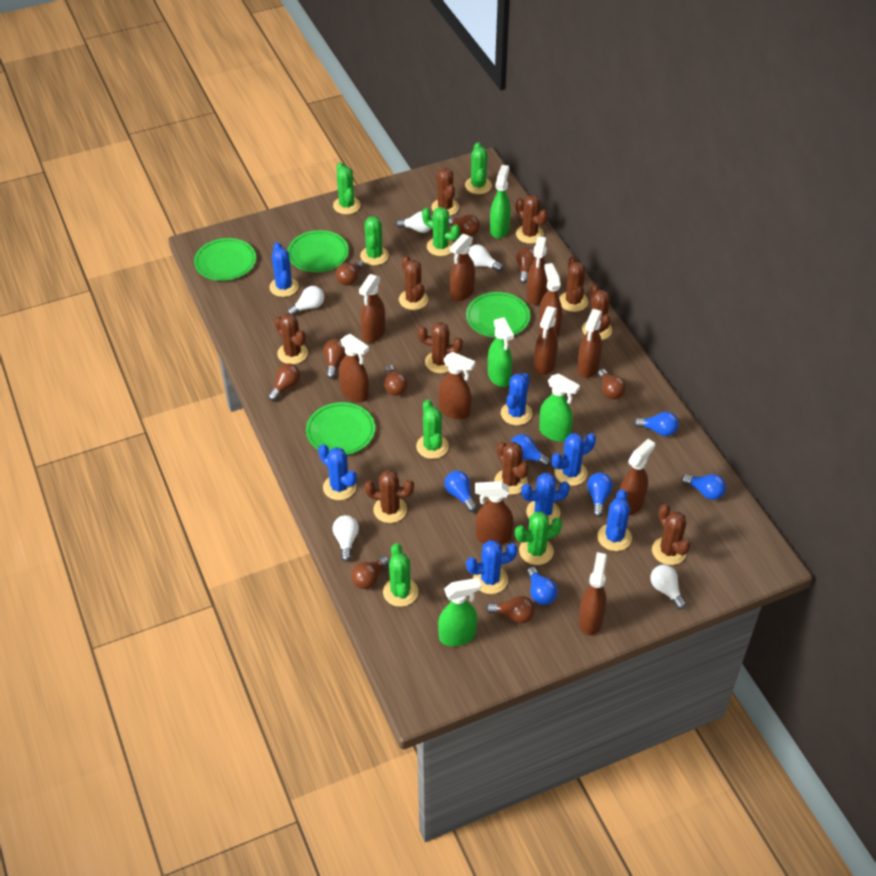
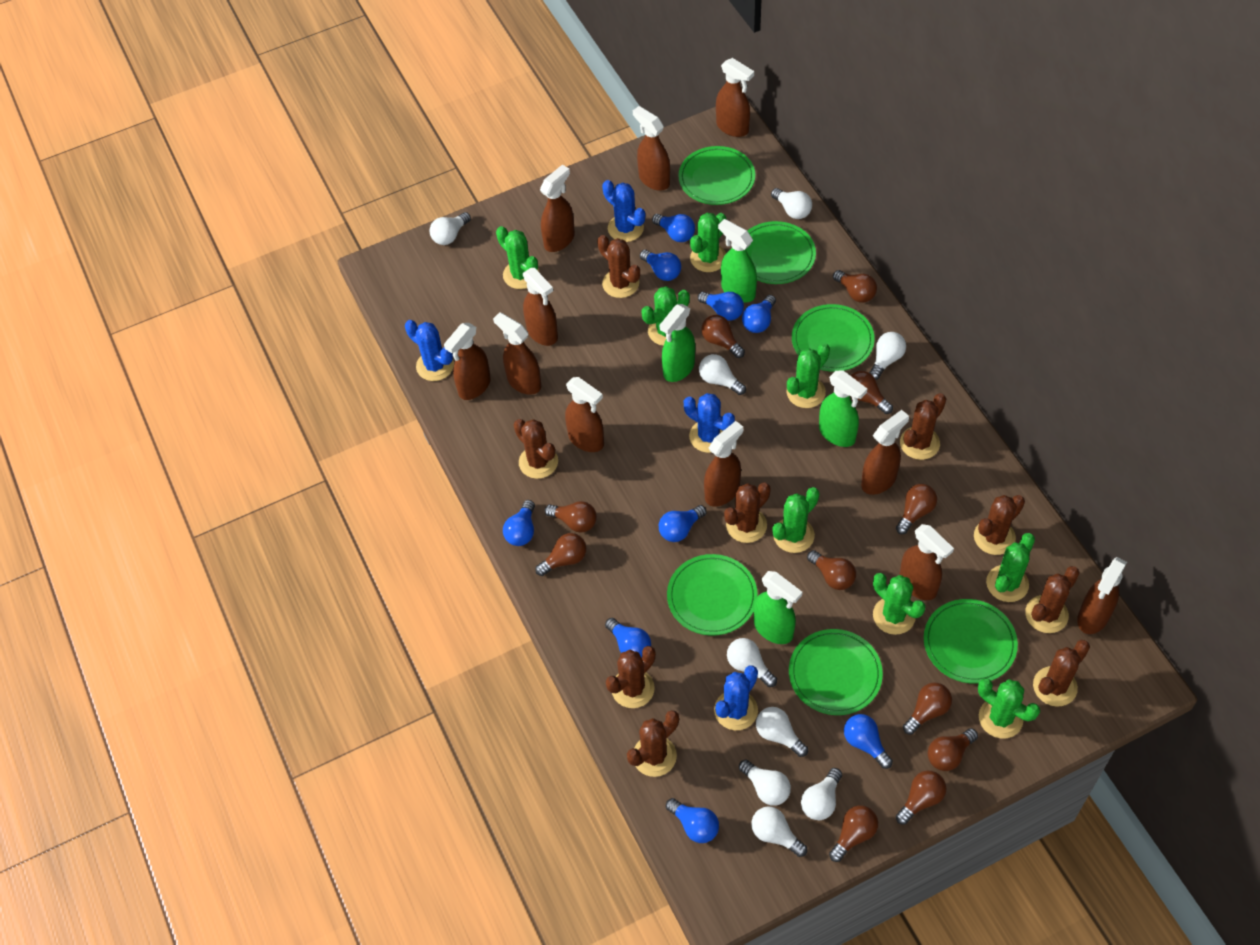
blue cactus: [269,242,299,297] [318,444,357,500] [466,540,518,594] [501,373,532,425] [521,473,570,525] [552,433,596,486] [598,489,632,551] = 7 -> [405,320,454,381] [602,180,645,242] [684,393,735,453] [714,666,758,730] = 4
blue light bulb: [444,471,477,512] [511,434,551,467] [527,567,558,605] [587,473,613,517] [634,412,679,436] [682,474,726,500] = 6 -> [503,500,535,546] [605,618,651,658] [640,250,681,281] [652,214,695,242] [659,505,706,542] [666,798,719,843] [698,291,744,321] [742,295,776,333] [844,714,893,769] = 9
brown cactus: [274,313,308,364] [364,470,414,523] [399,255,428,310] [418,322,463,373] [431,168,459,216] [494,441,529,495] [516,194,548,244] [559,256,588,312] [582,284,612,340] [652,504,690,565] = 10 -> [514,419,558,479] [597,235,640,298] [606,646,656,708] [627,710,679,777] [724,483,771,543] [900,393,946,460] [974,495,1025,555] [1025,566,1080,633] [1033,640,1090,707] = 9
brown light bulb: [268,363,300,401] [323,339,346,379] [336,260,364,286] [351,556,390,589] [384,365,408,396] [449,215,480,236] [486,596,535,623] [516,247,535,283] [598,369,626,399] = 9 -> [535,533,586,576] [545,501,597,533] [701,315,745,358] [807,550,856,590] [829,805,878,862] [833,270,877,303] [851,371,893,414] [896,484,937,534] [896,771,947,825] [903,683,952,735] [928,728,978,771] = 11
green cactus: [333,162,361,214] [360,216,389,265] [383,543,418,607] [416,400,449,459] [422,207,460,256] [465,142,492,194] [515,512,562,565] = 7 -> [496,226,540,289] [642,286,689,346] [690,213,727,272] [772,487,820,553] [786,343,830,408] [873,573,926,635] [978,678,1040,738] [986,533,1035,602] = 8
green plate: [194,238,256,281] [287,230,349,272] [306,402,375,455] [466,292,530,338] = 4 -> [667,554,758,636] [678,146,755,205] [746,221,816,284] [789,629,883,715] [792,304,875,372] [924,599,1018,684] = 6
white light bulb: [287,286,324,315] [333,515,359,562] [396,211,433,233] [468,244,503,272] [650,565,686,610] = 5 -> [430,212,471,245] [699,354,746,395] [727,638,777,687] [739,760,791,806] [751,806,807,857] [756,707,808,757] [771,188,812,219] [801,768,842,820] [869,332,906,380] = 9

